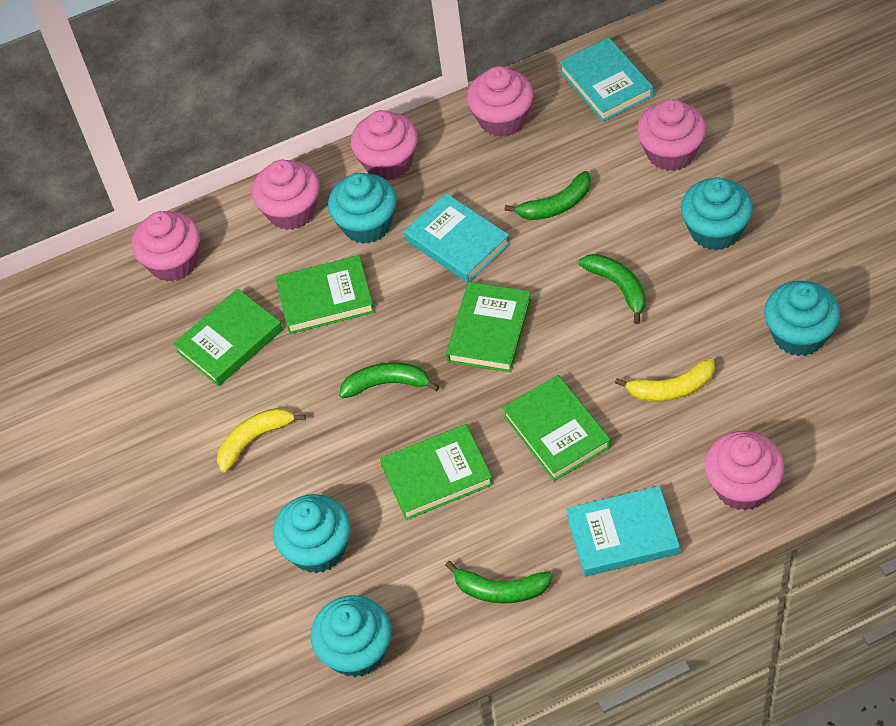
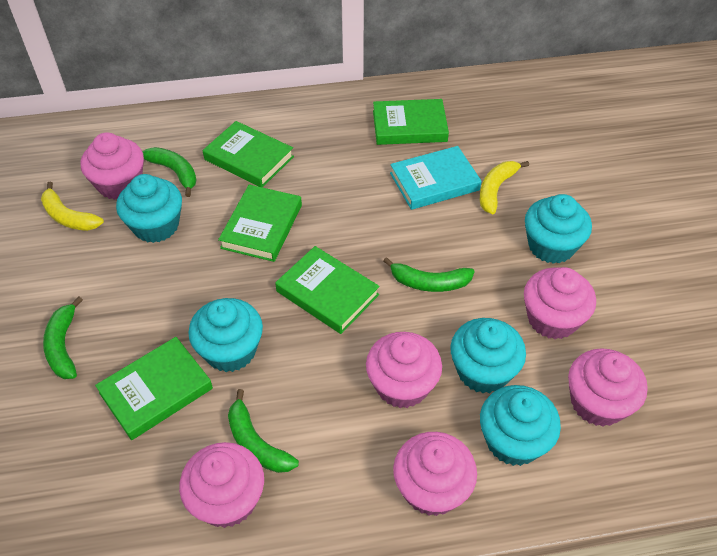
turquoise book: [404,193,510,283] [559,37,653,122] [566,486,680,577] = 3 -> [390,146,481,210] = 1

